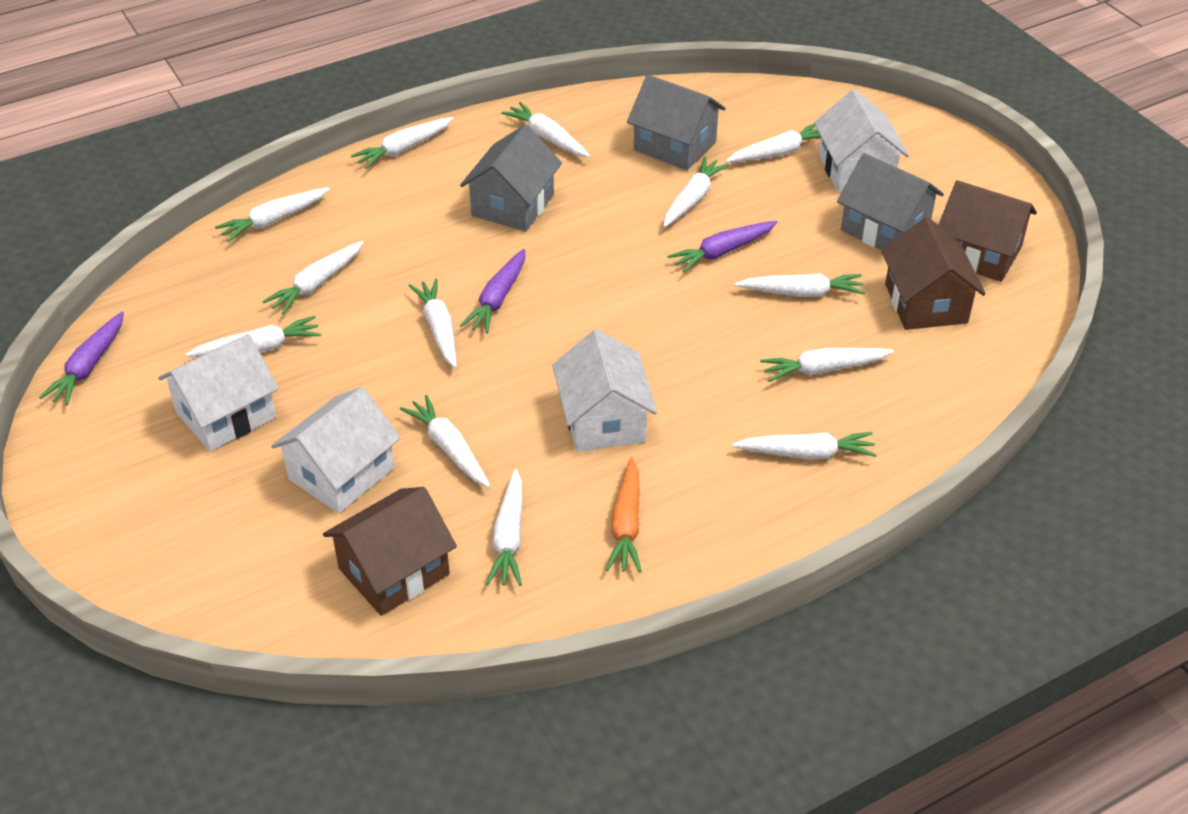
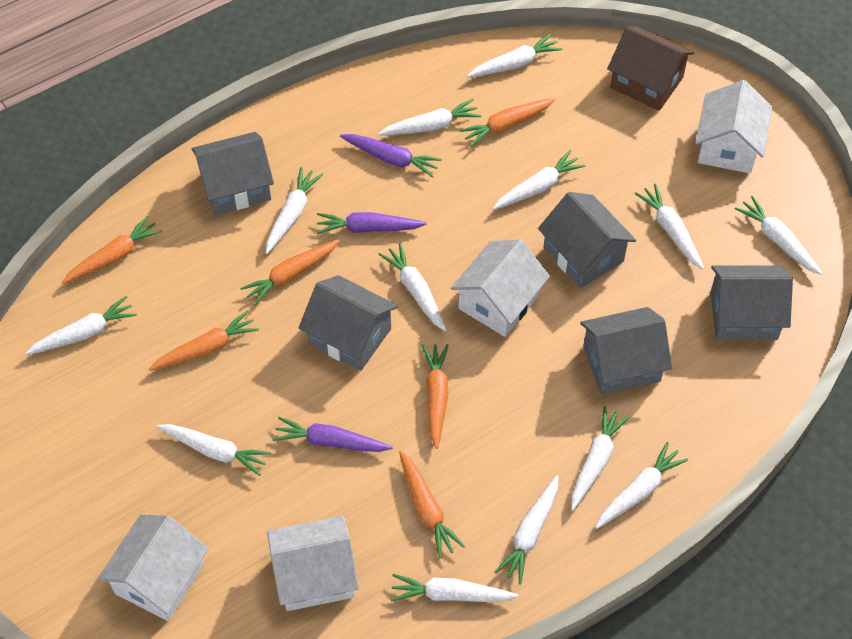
brown house: [323,487,457,616] [881,217,985,330] [939,180,1037,282] = 3 -> [607,26,694,111] = 1
grey house: [460,124,562,231] [627,75,726,170] [837,153,944,250] = 3 -> [192,132,274,215] [299,275,398,371] [538,192,636,288] [580,307,672,395] [710,265,793,340] = 5
orange carrot: [606,457,641,573] = 1 -> [62,216,162,284] [149,311,259,371] [240,239,340,306] [399,451,465,558] [422,344,449,449] [459,98,555,148] = 6

